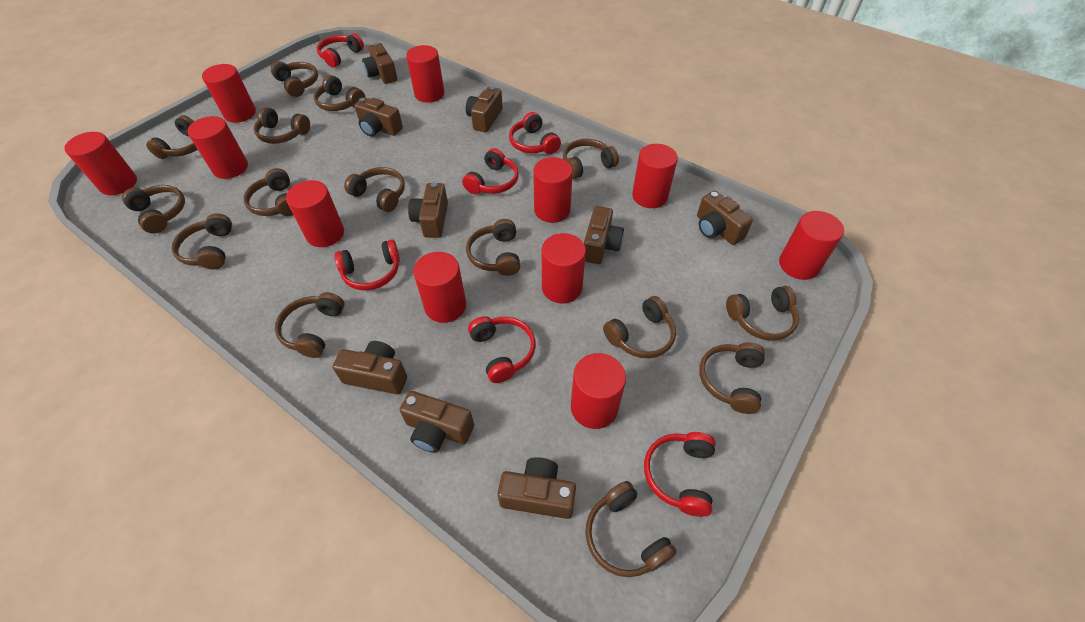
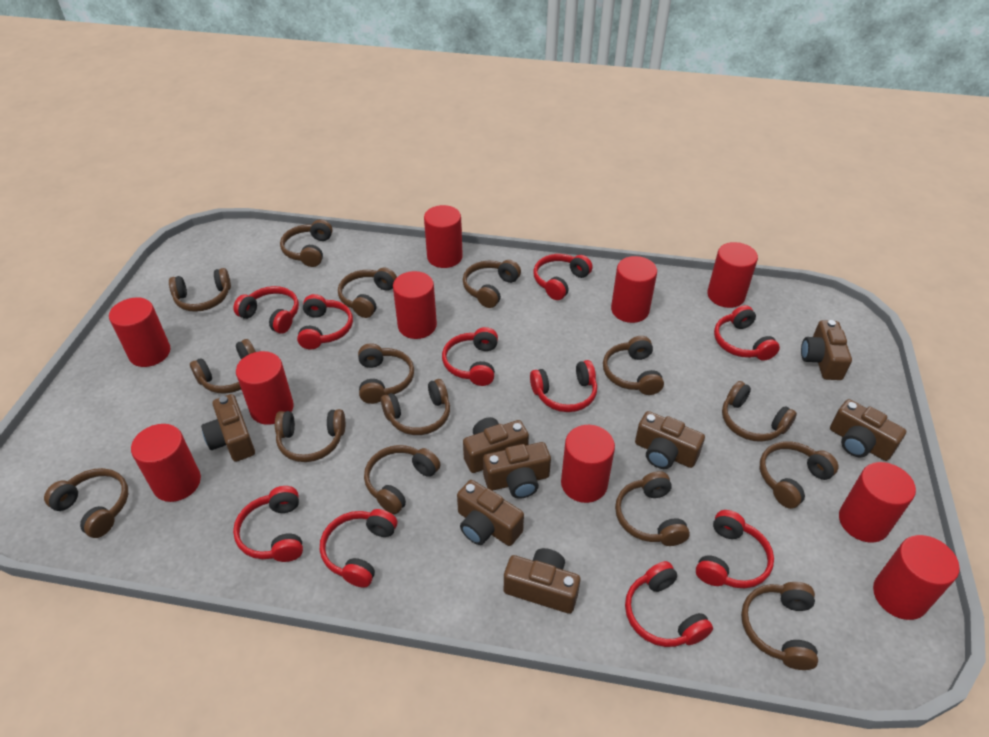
brown camera: [333,341,407,394] [354,97,403,136] [362,43,397,84] [400,391,474,453] [408,182,448,238] [466,86,503,132] [498,457,576,519] [584,206,624,264] [697,191,753,245] = 9 -> [201,394,255,462] [457,480,524,546] [463,417,529,473] [483,442,551,499] [504,548,580,614] [635,411,705,469] [801,320,852,380] [830,399,906,461] = 8
red cylinder: [64,132,137,195] [188,116,248,179] [202,64,256,123] [286,180,344,247] [406,45,444,103] [413,252,466,323] [533,157,573,223] [542,233,586,303] [571,353,626,429] [632,144,678,208] [779,211,844,280] = 11 -> [109,297,170,367] [131,424,201,502] [236,351,294,425] [393,271,437,339] [424,205,463,268] [561,425,615,503] [611,256,657,323] [707,242,758,308] [839,462,916,543] [873,535,960,620] = 10
red headphones: [317,33,364,68] [335,239,400,291] [462,148,519,194] [468,316,536,383] [509,112,561,154] [644,432,716,517] = 6 -> [233,286,299,334] [233,486,303,562] [297,294,353,350] [320,509,397,588] [442,327,498,386] [530,360,597,412] [533,254,593,300] [625,561,713,647] [696,510,774,588] [714,305,780,361] = 10

